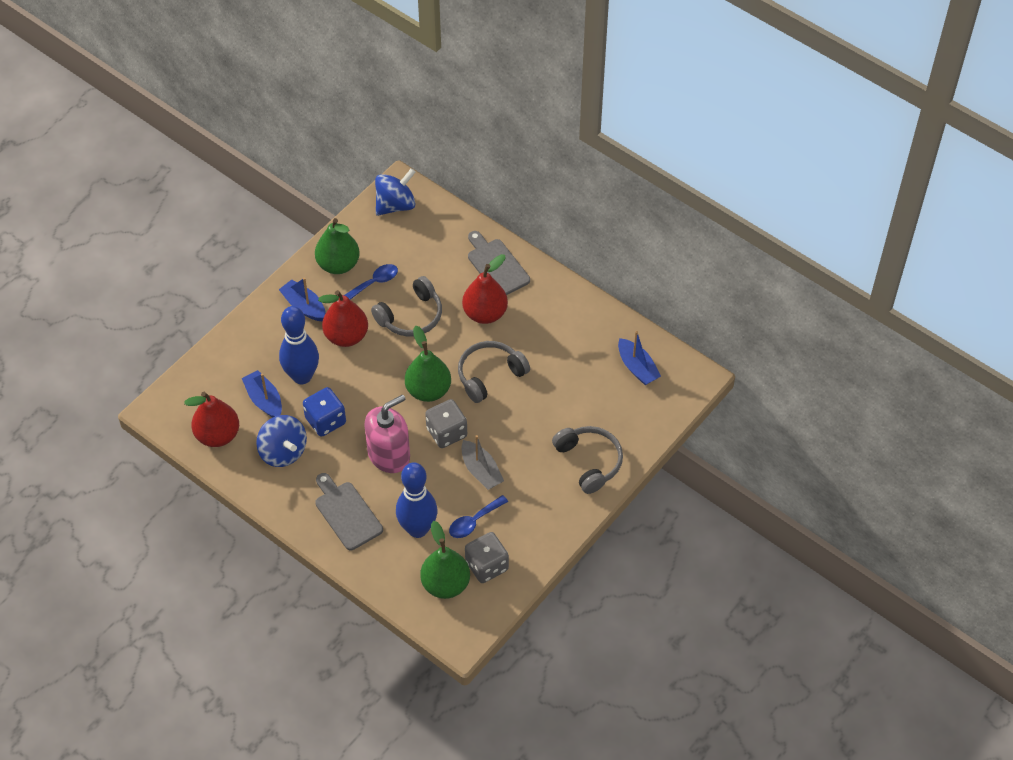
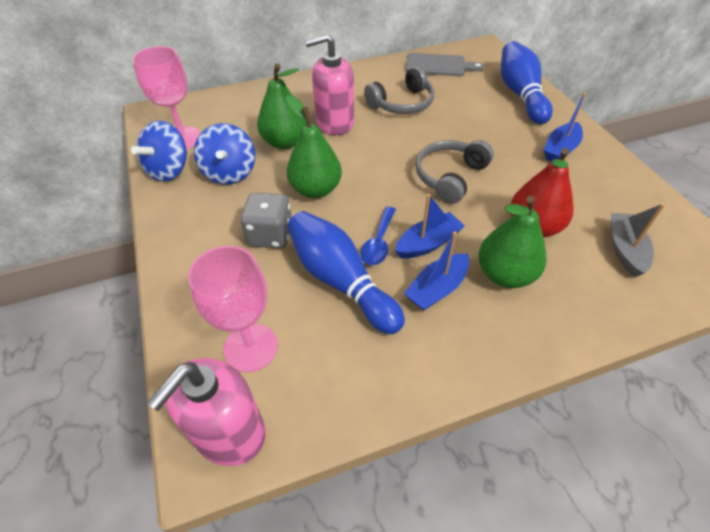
blue dice: [303,387,346,437] = 1 -> none = 0
blue spoon: [344,264,398,300] [449,495,508,538] = 2 -> [360,207,396,266] = 1
grey cutting board: [315,473,383,550] [468,231,530,295] = 2 -> [406,53,484,76] = 1
grey dice: [425,399,467,448] [465,532,509,583] = 2 -> [241,193,292,249] = 1
grey headphones: [371,276,442,336] [458,341,530,403] [552,426,623,494] = 3 -> [364,67,435,114] [415,140,494,204] = 2
pink goblet: none = 0 -> [132,46,201,149] [188,245,278,372] = 2
pink soap dispenser: [364,395,410,473] = 1 -> [147,358,266,466] [305,34,354,135] = 2
red pear: [184,392,239,447] [318,290,368,347] [462,254,508,324] = 3 -> [511,148,574,238] = 1

